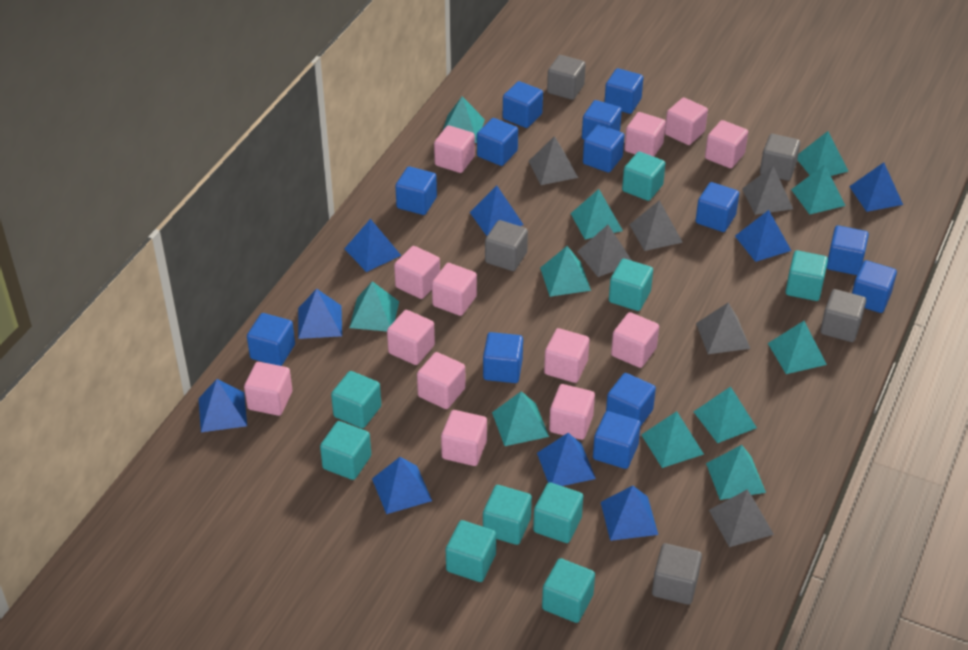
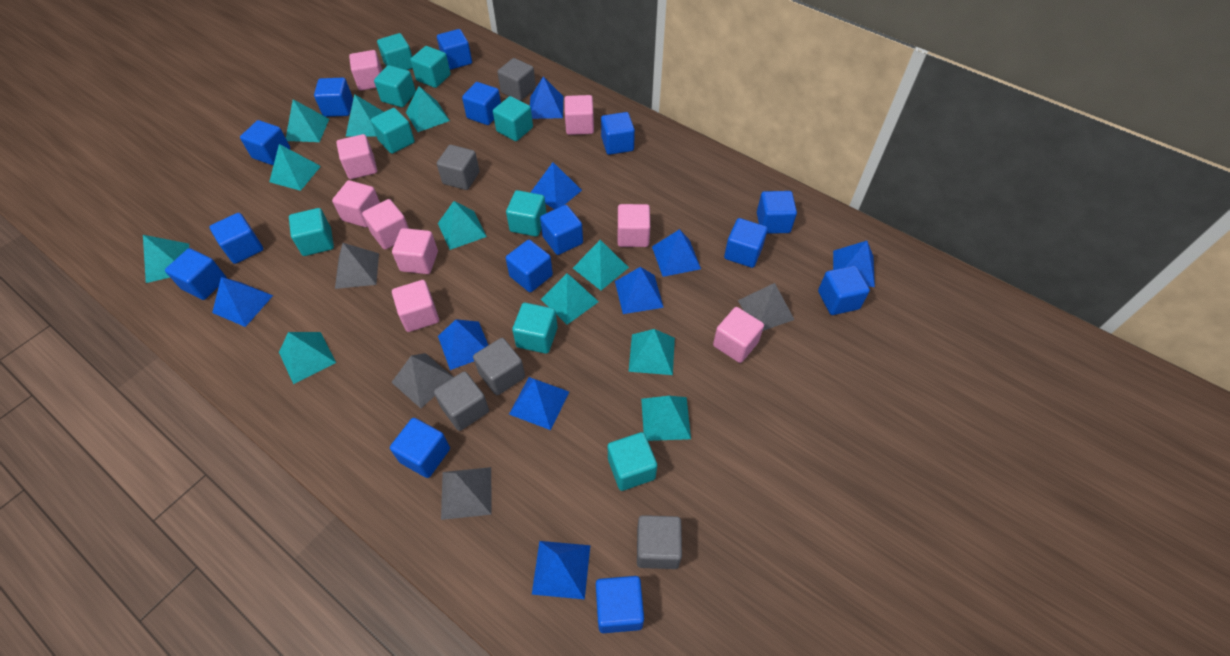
blue cube: [247,313,295,366] [395,167,437,215] [477,118,518,166] [483,332,523,383] [503,81,543,128] [582,100,622,140] [583,125,624,173] [593,411,641,469] [605,68,643,114] [606,373,656,425] [696,182,739,232] [827,225,869,275] [852,260,897,313] = 13 -> [165,248,227,300] [209,213,263,264] [240,120,290,165] [314,78,353,117] [390,418,450,478] [437,29,472,70] [462,82,501,125] [506,240,553,292] [540,205,583,255] [596,576,644,633] [601,112,635,155] [724,218,768,268] [757,191,797,234] [818,266,870,315] = 14
grey pyramid: [529,136,578,185] [577,225,632,277] [629,200,683,251] [696,303,750,354] [709,489,774,547] [742,166,793,215] = 6 -> [335,243,379,289] [391,353,453,408] [441,467,492,520] [738,283,795,331] = 4
pink cube: [244,362,292,416] [387,310,435,365] [394,246,440,299] [417,352,466,409] [432,263,477,316] [434,125,475,173] [441,410,487,466] [544,328,590,383] [549,384,595,440] [611,312,659,368] [625,112,666,157] [665,97,708,145] [705,120,748,168] = 13 -> [332,180,380,227] [336,134,377,179] [349,50,382,91] [362,199,409,250] [392,228,438,274] [392,280,439,332] [564,95,594,135] [618,204,650,247] [713,307,764,363] = 9

